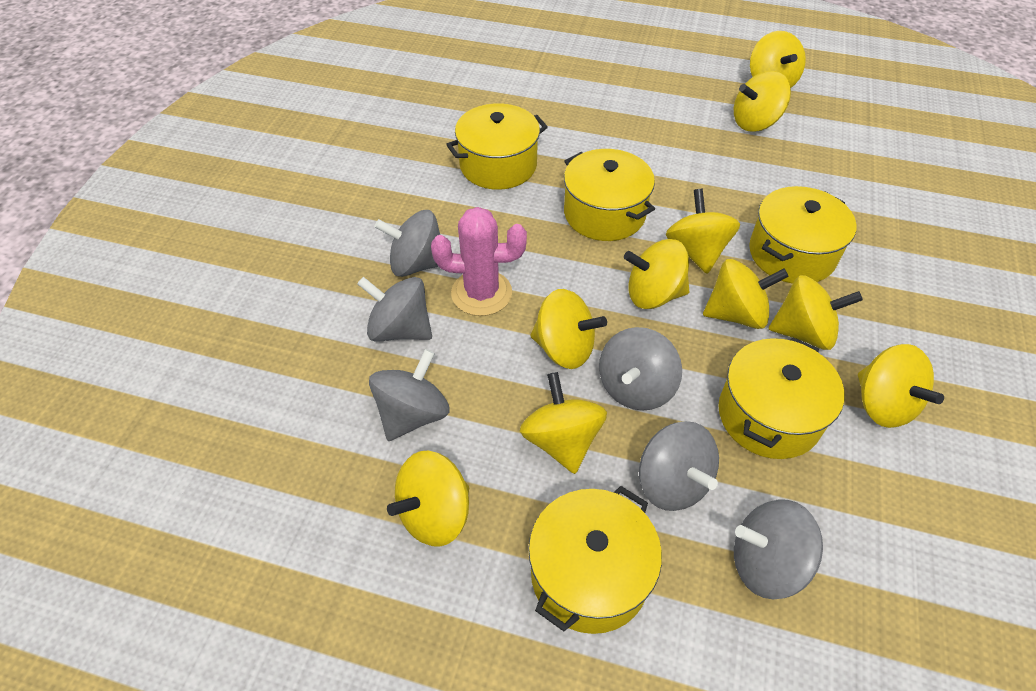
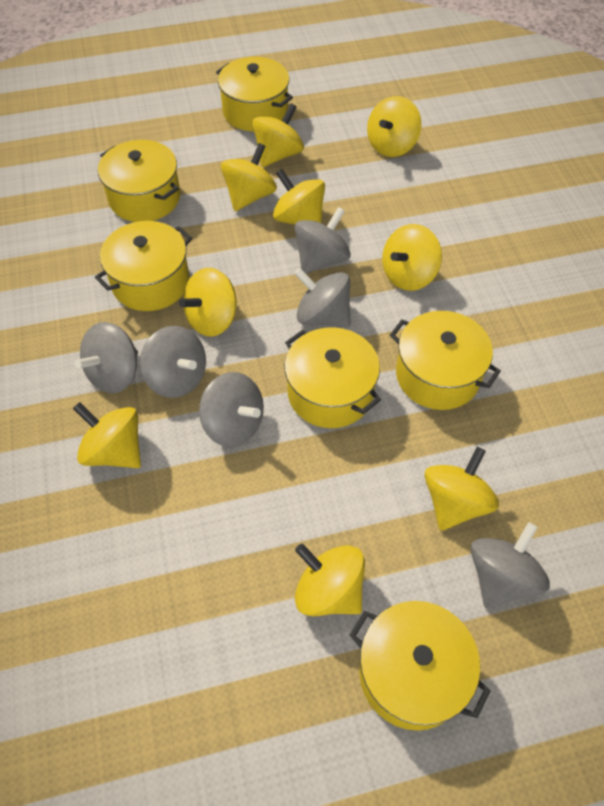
pink cactus: [431,207,527,316] = 1 -> none = 0
yellow pot: [446,103,548,190] [528,486,662,634] [564,149,655,241] [718,337,845,459] [749,186,857,284] = 5 -> [95,221,192,311] [98,140,180,222] [216,57,293,131] [284,327,381,428] [350,601,491,731] [390,311,501,410] = 6
yellow spinning top: [387,451,469,547] [520,372,607,474] [530,289,607,369] [624,239,689,309] [666,189,740,274] [703,259,789,329] [734,71,791,132] [750,31,806,88] [769,275,863,350] [858,344,944,428] = 10 -> [73,402,141,468] [179,268,237,337] [221,143,277,211] [252,103,304,167] [273,169,325,225] [295,544,365,616] [367,96,422,157] [382,224,442,291] [424,447,499,531] = 9

